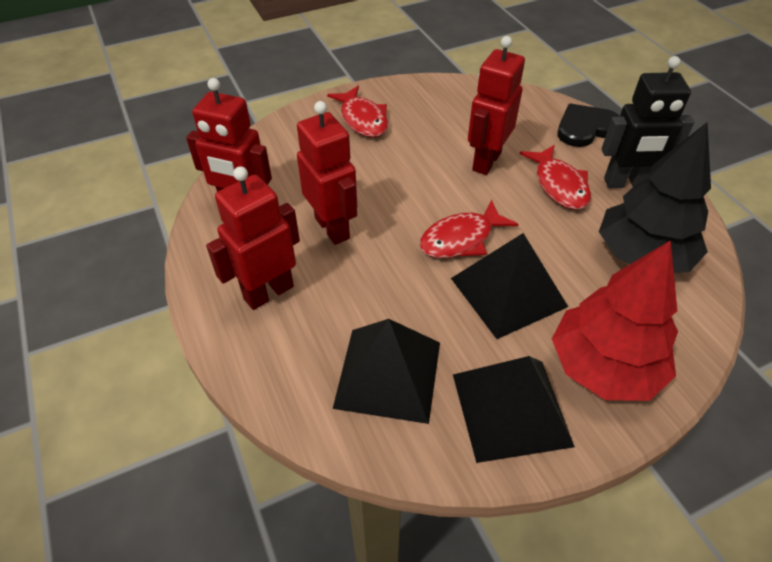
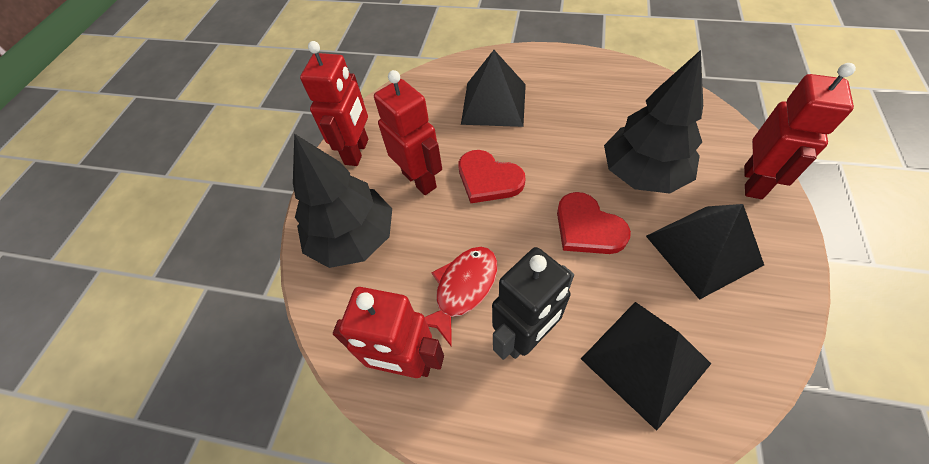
black heart: [557,103,620,147] = 1 -> none = 0
black tree: [599,123,711,273] = 1 -> [293,134,392,268] [604,50,703,194] = 2
red fish: [327,86,388,137] [419,199,519,258] [520,145,591,210] = 3 -> [425,247,497,347] = 1
red heart: none = 0 -> [458,150,525,203] [557,192,631,254] = 2
red tree: [552,240,678,401] = 1 -> none = 0

